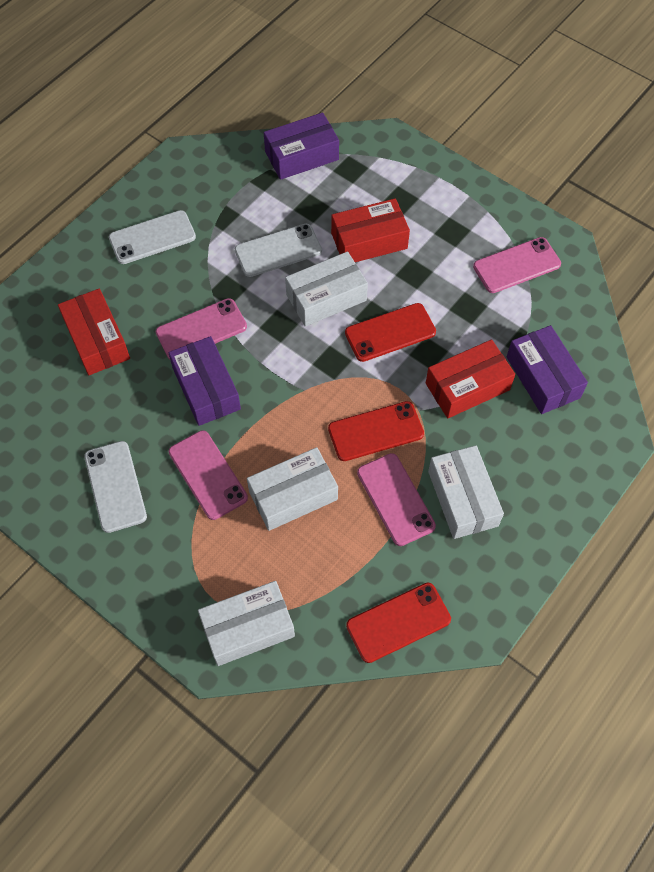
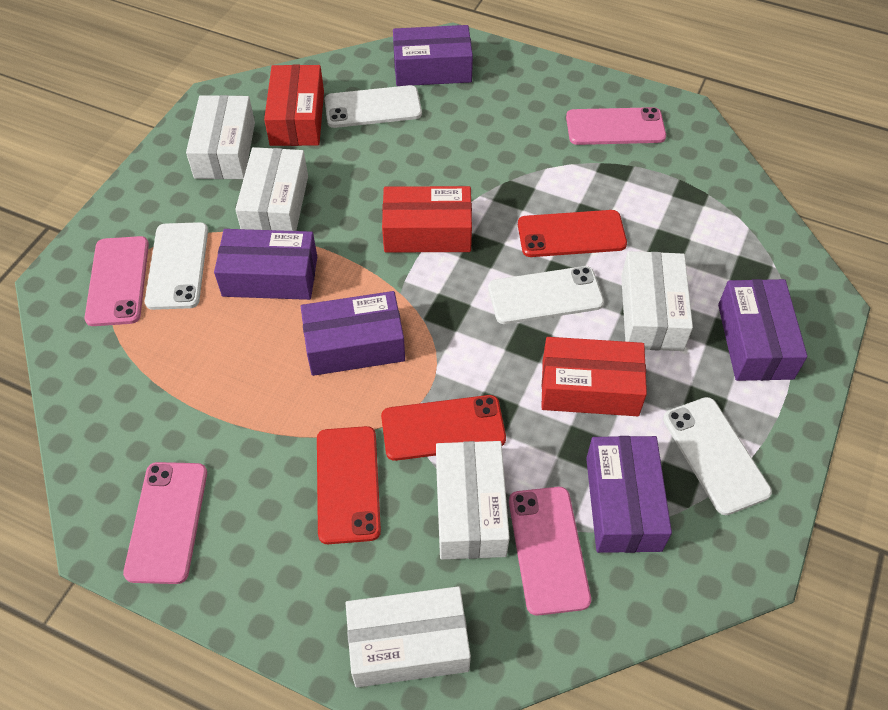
purple box: [169,336,241,426] [264,112,339,180] [507,325,588,414] = 3 -> [214,229,317,300] [301,291,405,376] [393,25,473,86] [586,436,672,553] [718,279,807,381] = 5
white box: [198,581,295,666] [247,447,338,531] [285,251,368,327] [428,445,504,539] = 4 -> [186,95,255,179] [235,147,308,231] [346,586,471,687] [436,441,510,560] [621,251,693,351] = 5
white phone: [84,441,147,533] [109,210,196,264] [235,224,322,277] = 3 -> [145,222,208,310] [325,85,422,128] [488,266,604,324] [663,397,772,515] = 4

